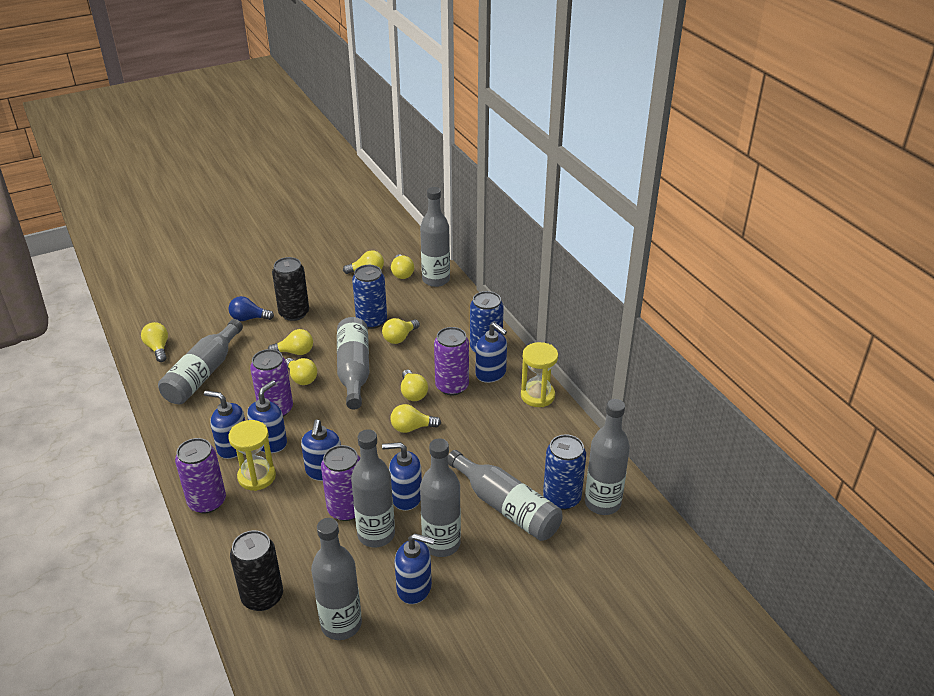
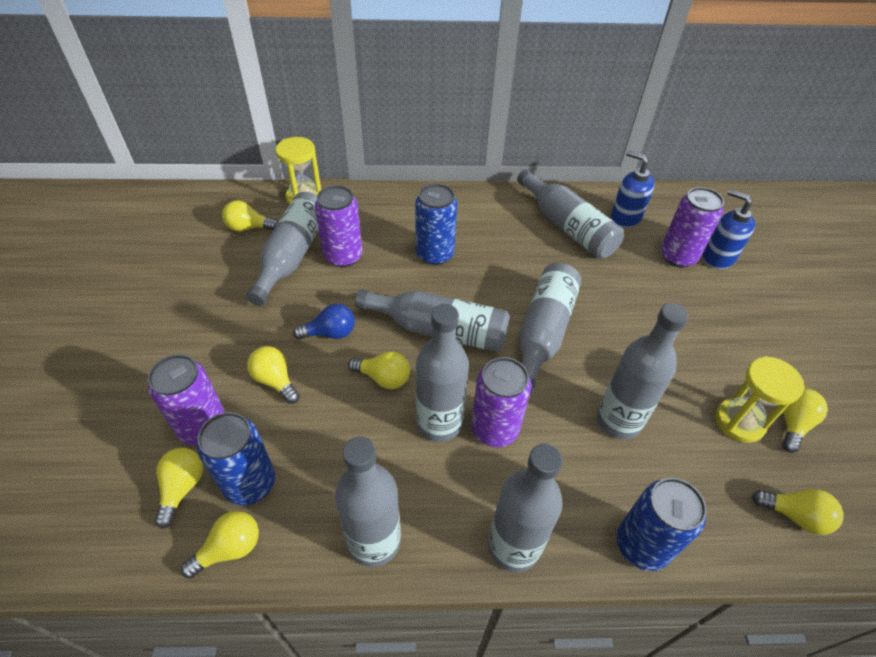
black can: [230,530,283,611] [272,257,309,321] = 2 -> none = 0
blue soap dispenser: [204,391,245,459] [247,380,287,453] [301,419,341,481] [382,442,422,511] [395,534,435,604] [476,322,507,383] = 6 -> [611,150,655,228] [703,189,755,269] = 2
yellow light bulb: [141,322,168,362] [268,329,313,355] [285,358,317,385] [343,250,384,274] [382,318,420,344] [390,404,441,433] [391,254,414,279] [401,370,428,401] = 8 -> [154,448,203,529] [181,511,259,579] [222,201,278,231] [247,346,300,404] [348,351,410,389] [752,489,844,535] [782,388,828,453] = 7

